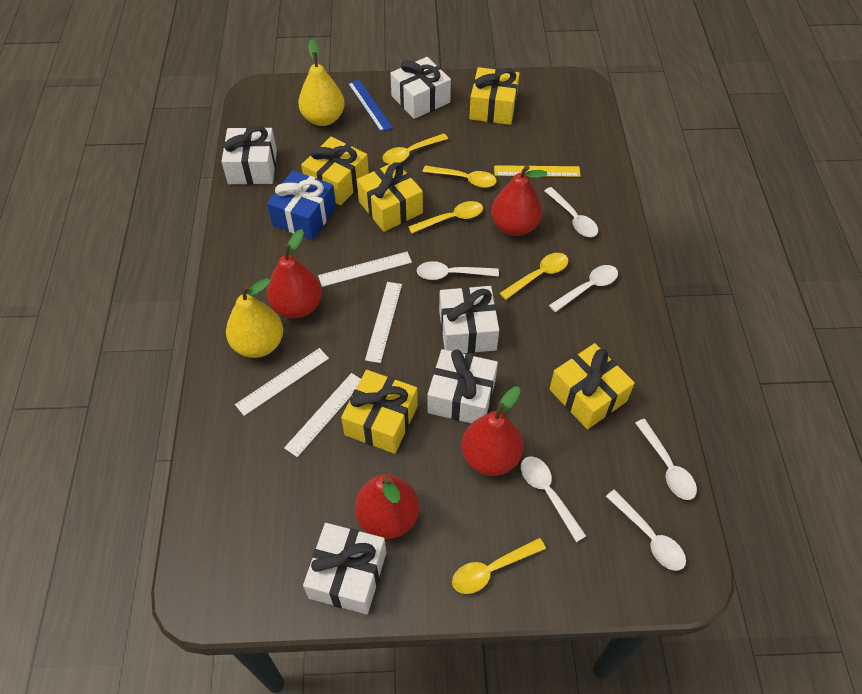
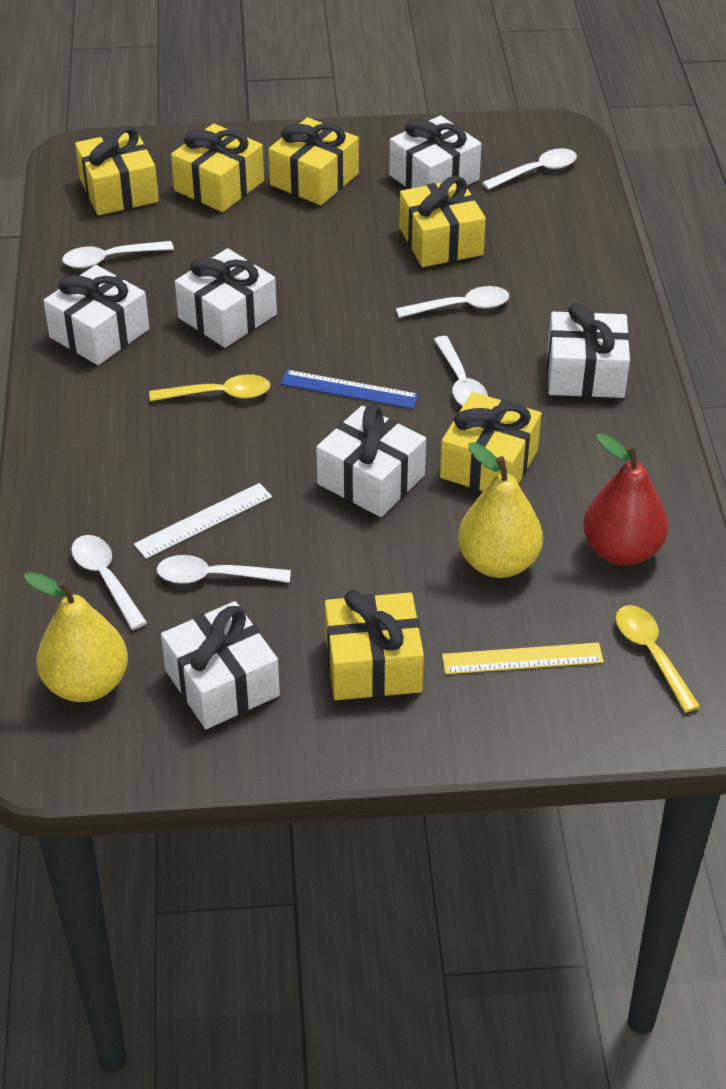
blue gift: [267,170,336,240] = 1 -> none = 0
red pear: [266,229,322,319] [355,474,419,539] [461,387,523,476] [491,165,548,236] = 4 -> [583,433,668,566] = 1
white gift: [221,126,277,185] [303,523,386,614] [390,57,451,119] [428,349,498,423] [439,286,499,353] = 5 -> [43,265,149,365] [161,601,280,729] [175,248,277,348] [316,405,426,517] [389,116,481,189] [547,303,630,398] = 6
white ruler: [235,348,329,416] [284,373,361,457] [318,252,412,287] [365,282,402,363] = 4 -> [134,483,272,559] = 1
yellow gift: [301,137,369,205] [341,370,418,454] [357,161,423,232] [469,67,520,125] [550,343,635,429] = 5 -> [75,126,159,215] [171,123,264,212] [269,117,359,205] [325,590,424,700] [399,176,486,267] [440,392,541,492] = 6
yellow spoon: [382,133,448,164] [408,201,483,233] [423,166,497,188] [452,538,546,594] [500,253,569,300] = 5 -> [149,374,270,401] [616,605,700,713] = 2

